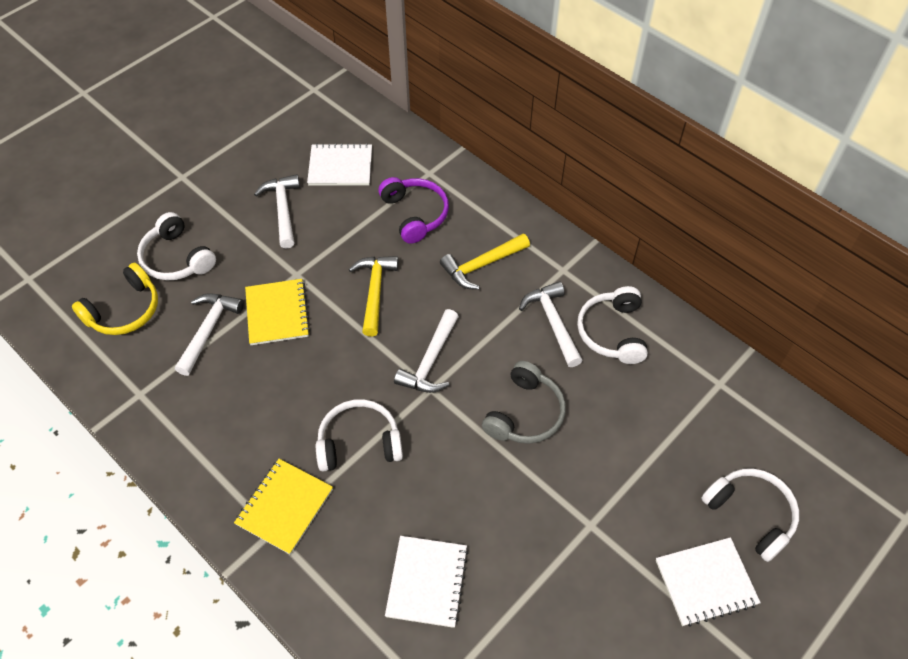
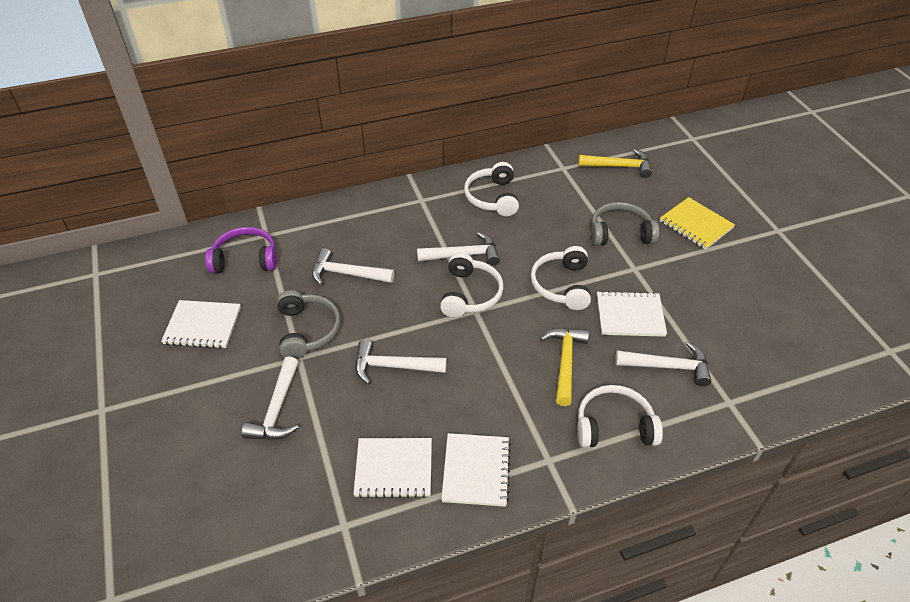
grey headphones: [482,361,566,444] = 1 -> [277,290,341,359] [591,202,659,246] = 2
white hammer: [175,293,244,376] [254,174,300,249] [394,309,459,393] [519,281,583,367] = 4 -> [242,357,299,440] [312,248,394,285] [355,340,447,384] [417,232,500,266] [615,342,711,386] = 5
white notebook: [307,143,372,185] [385,536,468,628] [656,537,761,627] = 3 -> [161,300,241,349] [353,438,432,498] [441,433,511,507] [597,291,667,337] = 4
yellow headphones: [72,262,158,335] = 1 -> none = 0
yellow notebook: [234,459,333,555] [245,279,310,345] = 2 -> [660,197,735,250] = 1

